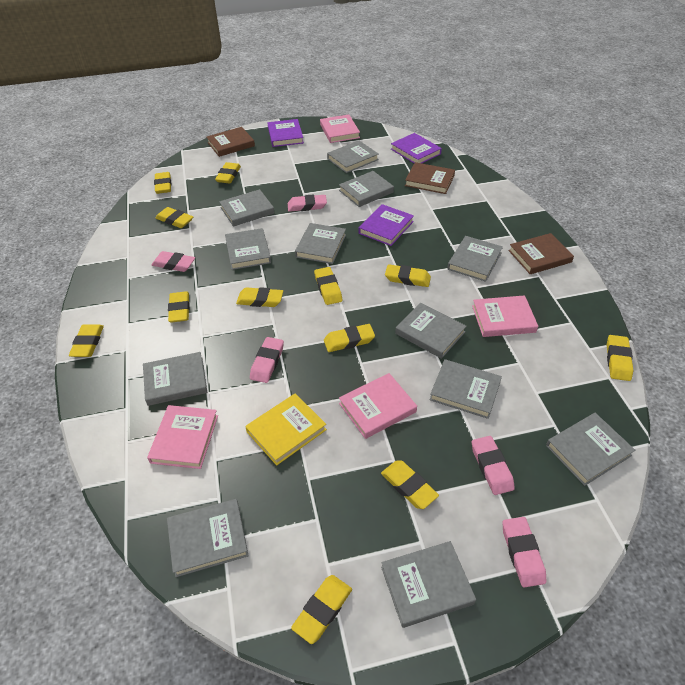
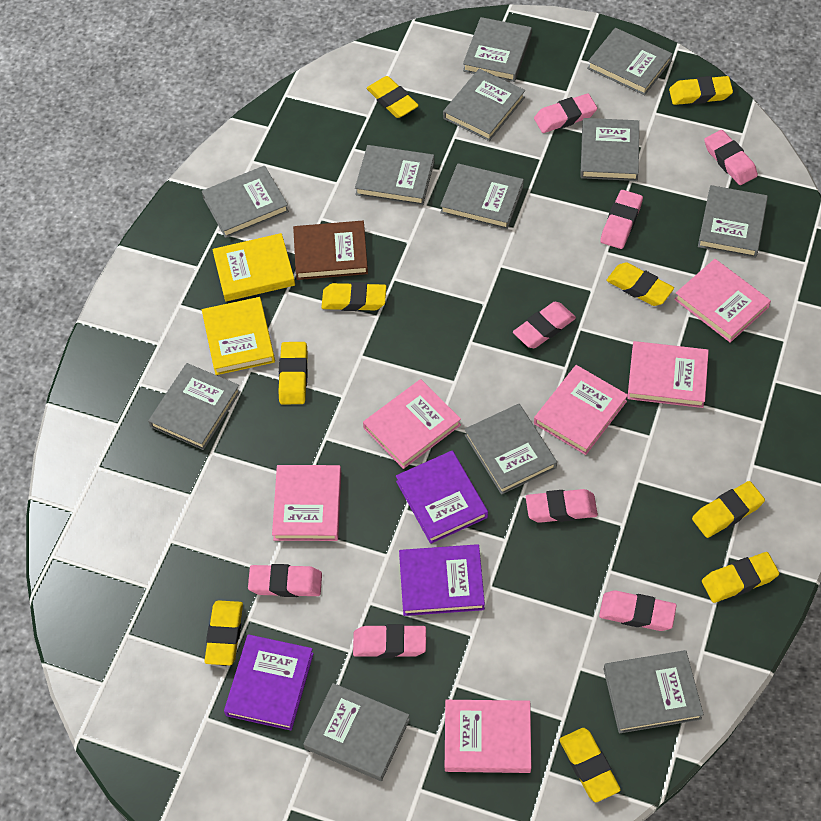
brown book: [207,127,255,157] [405,162,455,194] [508,233,574,274] = 3 -> [293,221,368,280] = 1
pink book: [147,405,218,469] [320,115,360,143] [339,373,417,439] [472,295,538,337] = 4 -> [272,465,341,541] [363,379,461,469] [445,700,531,773] [534,365,628,455] [627,341,709,408] [674,259,771,343] = 6
pink eraser: [152,251,195,272] [250,337,284,383] [288,194,327,212] [472,436,515,495] [502,517,546,588] = 5 -> [248,564,322,597] [353,624,426,658] [513,302,576,348] [526,489,598,523] [534,93,597,133] [599,591,677,631] [600,190,643,249] [704,130,758,185] = 8
yellow book: [245,393,327,466] = 1 -> [202,297,275,375] [212,233,295,302] = 2
yellow eraser: [69,324,104,357] [154,172,171,194] [156,207,193,228] [168,291,190,323] [215,162,241,183] [236,287,283,307] [291,575,352,644] [314,267,342,305] [324,324,375,352] [381,460,439,509] [385,264,431,287] [607,335,633,381] = 12 -> [204,600,243,665] [278,342,308,404] [322,282,386,311] [367,76,419,118] [559,728,621,802] [606,262,674,306] [669,76,733,105] [692,481,765,538] [702,552,779,603] = 9

